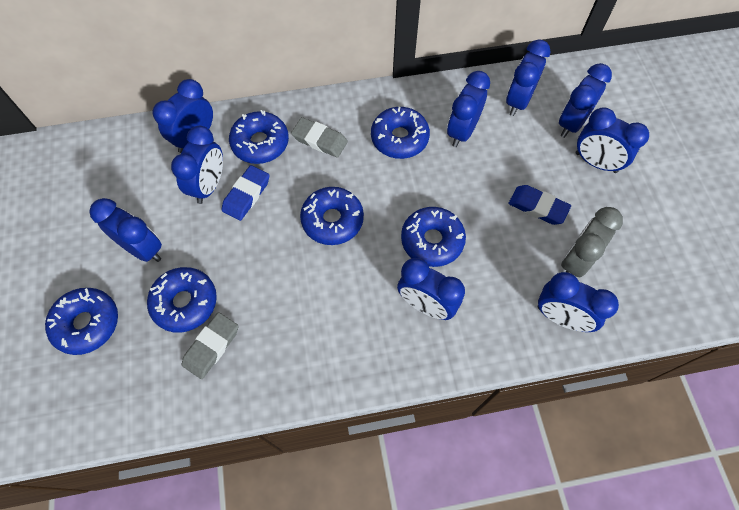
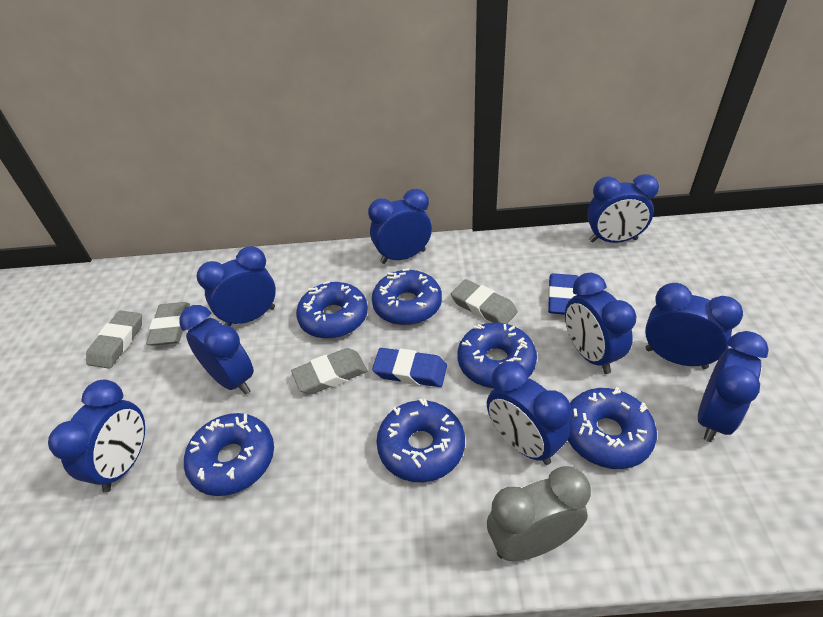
grey eraser: [182,312,238,379] [291,117,348,158] = 2 -> [86,311,142,368] [146,302,190,346] [291,348,367,394] [451,279,518,324] = 4

